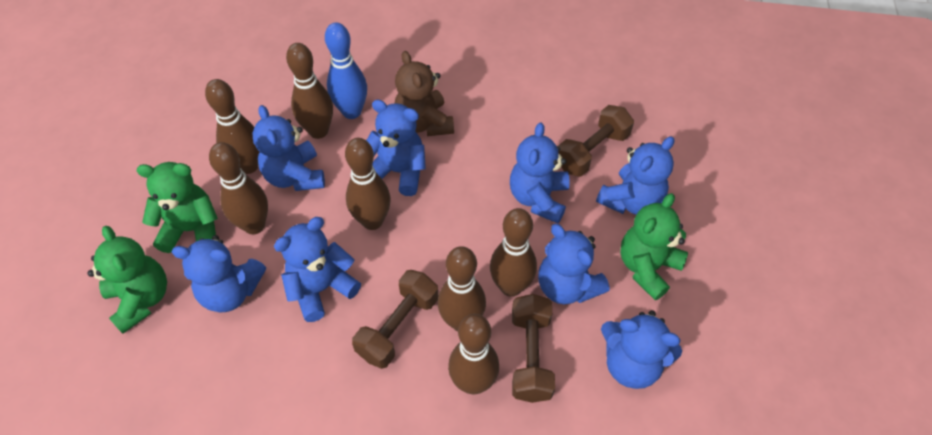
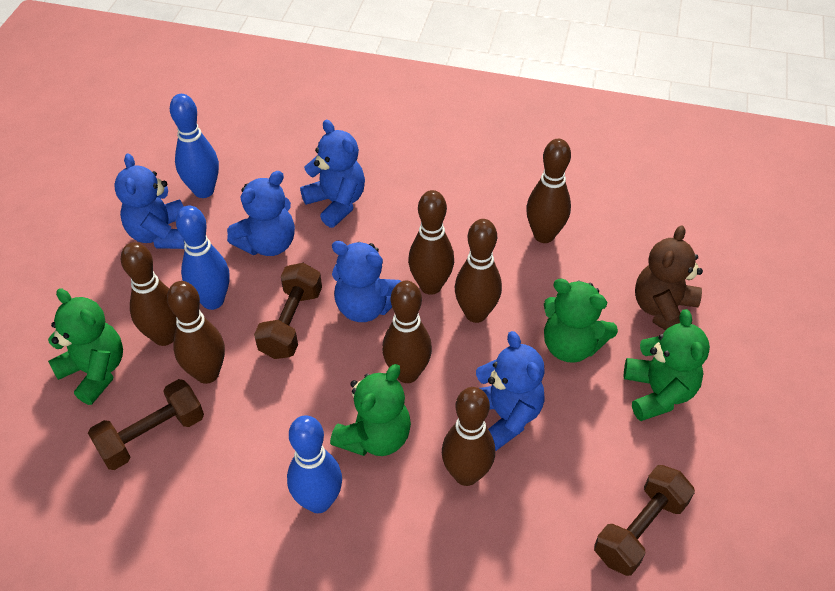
blue bowling pin: [325,23,367,119] = 1 -> [170,94,219,198] [176,206,230,310] [287,415,342,513] = 3
blue teddy bear: [172,235,266,312] [252,105,325,191] [274,217,361,322] [366,100,426,196] [510,122,570,223] [538,224,609,304] [596,136,674,215] [601,310,682,389] = 8 -> [114,153,185,249] [227,171,295,256] [300,120,365,228] [332,241,401,322] [476,331,545,451] = 5
green teddy bear: [87,226,167,334] [137,162,218,253] [620,193,688,300] = 3 -> [48,288,123,405] [330,364,411,456] [544,278,618,363] [624,309,710,421] = 4

